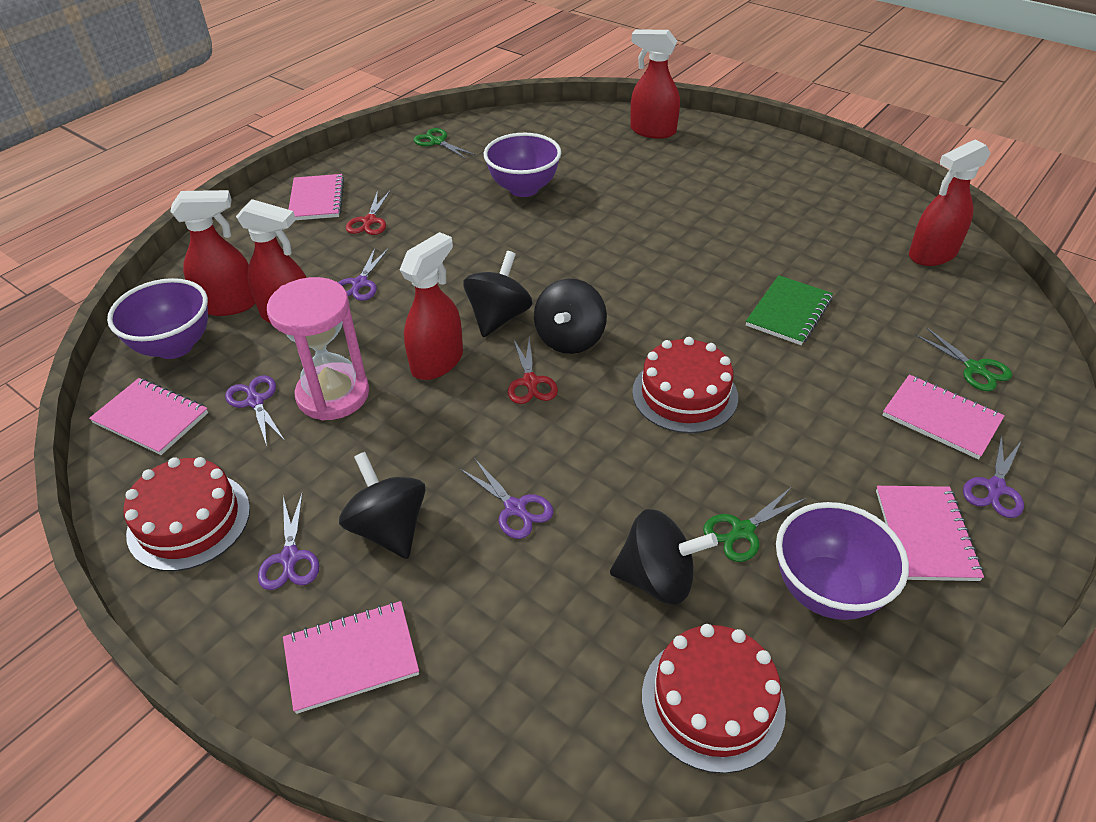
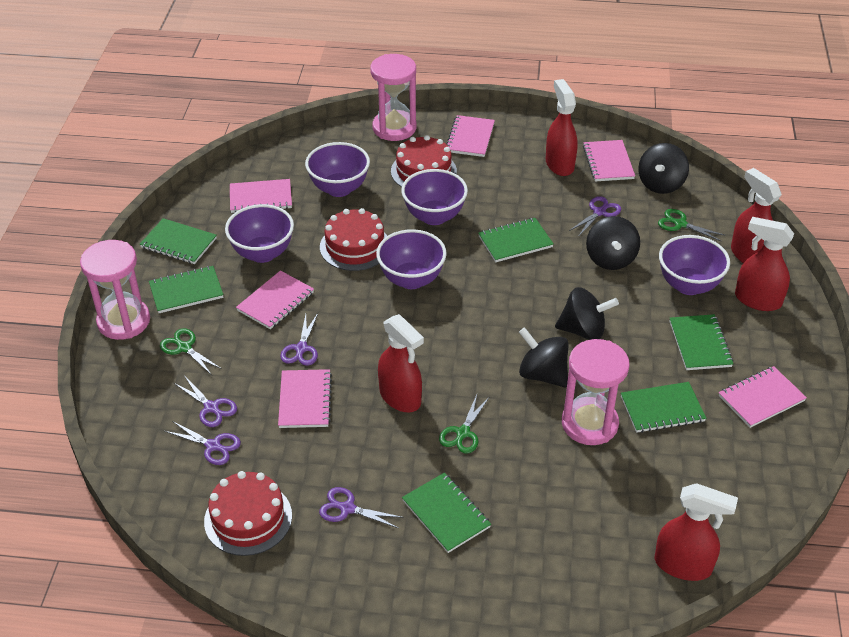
green notebook: [746,275,833,345] = 1 -> [140,218,217,264] [149,266,224,313] [402,473,491,553] [478,218,553,262] [621,382,706,433] [669,314,734,370] = 6
pink hourglass: [267,277,369,421] = 1 -> [80,240,150,340] [370,54,416,141] [562,339,630,445] = 3
pink notebook: [89,378,208,455] [283,601,419,714] [288,174,344,220] [876,486,984,581] [883,374,1005,460] = 5 -> [230,179,292,213] [236,270,314,329] [278,369,332,428] [446,115,495,157] [583,140,635,182] [719,366,807,428] = 6
purple bowl: [107,278,208,359] [484,133,561,197] [776,502,909,620] = 3 -> [225,204,294,263] [305,142,370,197] [376,229,447,289] [401,169,468,225] [659,235,730,295] = 5
red scissors: [346,190,390,235] [508,336,558,404] = 2 -> none = 0

